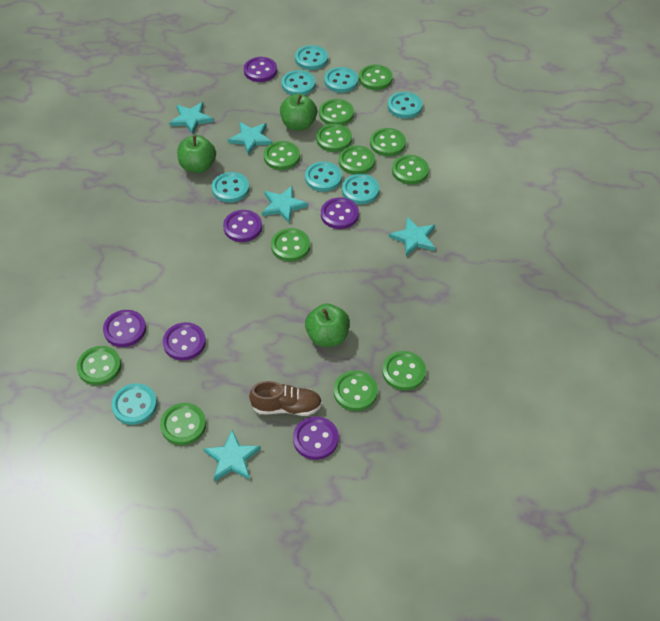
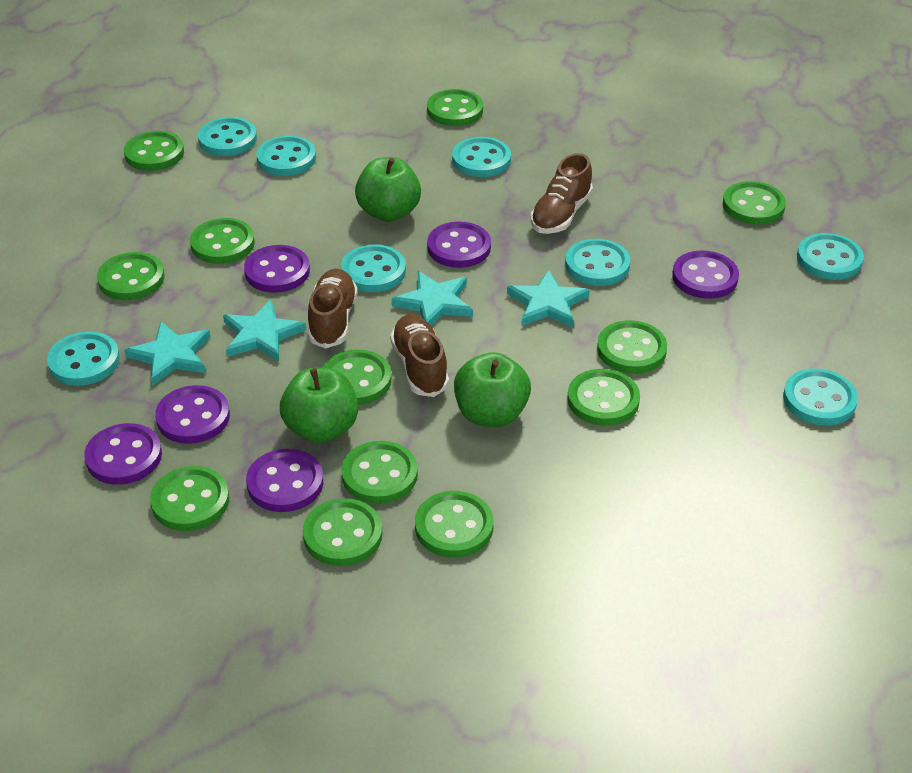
brown shoe: [249,381,322,416] = 1 -> [308,269,358,349] [390,314,449,397] [531,153,593,234] = 3
turquoise star: [169,102,214,134] [203,430,261,481] [228,122,272,155] [262,186,308,223] [389,217,435,256] = 5 -> [124,321,210,386] [223,300,306,362] [391,271,473,326] [507,269,590,328] = 4

